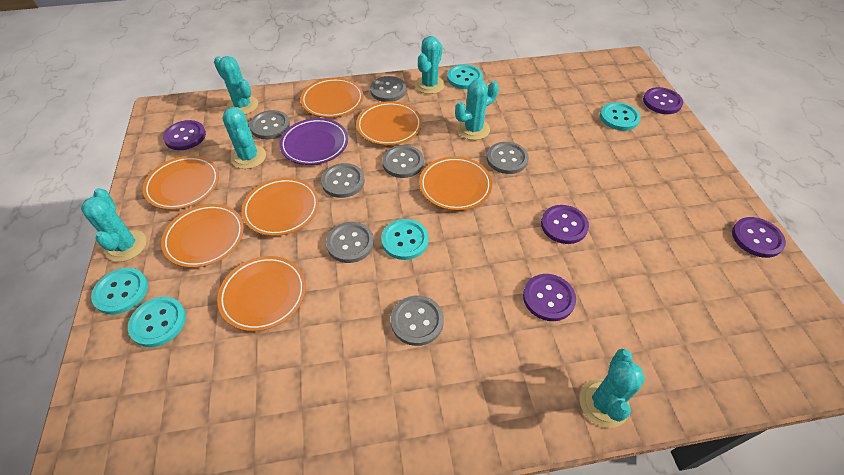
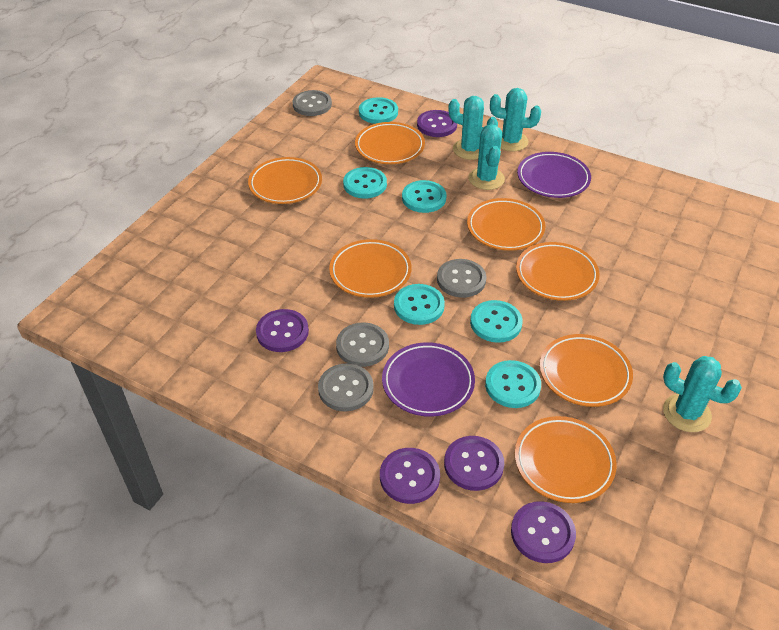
grey button: [249,110,290,139] [321,163,365,198] [326,222,374,263] [370,76,406,102] [382,145,424,178] [391,295,444,346] [487,142,529,174] = 7 -> [293,90,332,116] [318,363,374,411] [336,323,389,367] [437,259,486,298] = 4
purple plate: [280,118,348,165] = 1 -> [382,342,475,417] [517,152,591,198] = 2
turquoise button: [91,268,148,315] [128,297,186,347] [381,219,429,260] [447,64,483,89] [600,102,641,131] = 5 -> [343,167,387,199] [359,97,398,124] [394,284,445,325] [402,180,447,213] [470,300,523,343] [485,360,541,408] = 6
turquoise cactus: [81,188,147,262] [214,56,258,115] [223,107,266,169] [415,36,445,94] [455,80,499,140] [580,349,645,428] = 6 -> [448,96,498,160] [469,124,505,190] [490,88,541,151] [663,356,742,432] = 4

